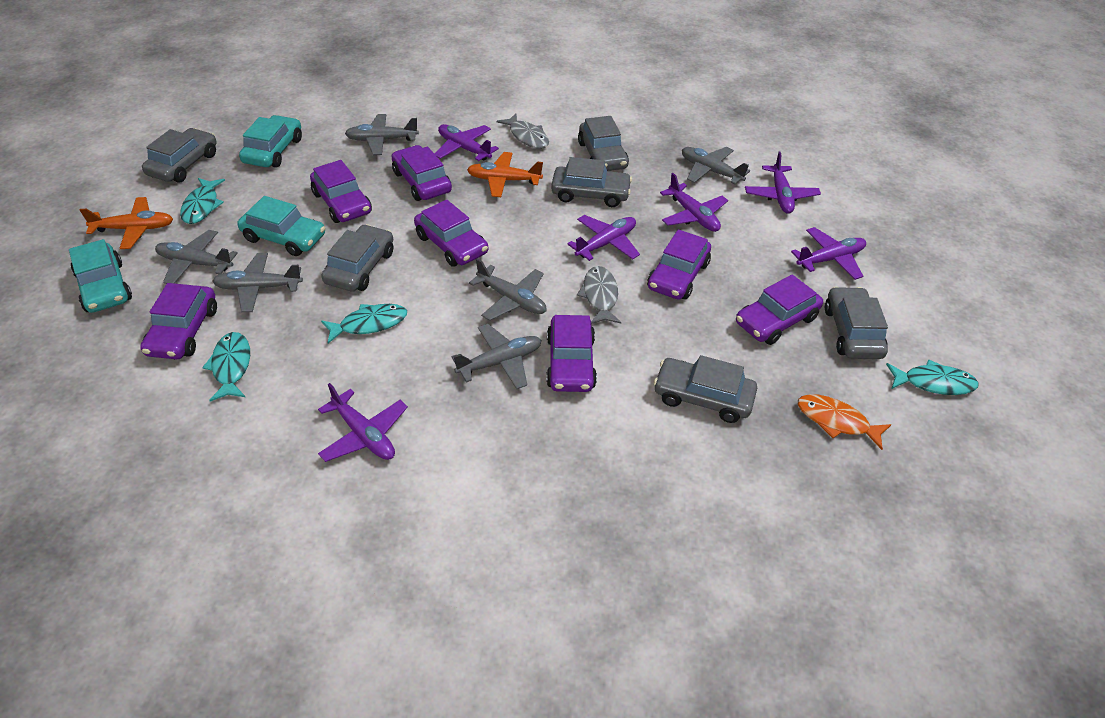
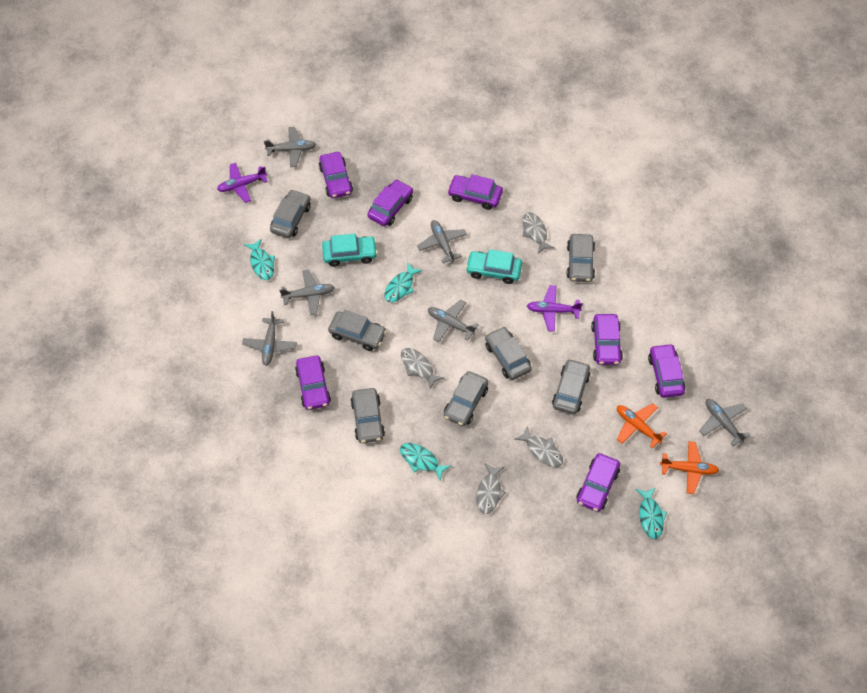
grey car: [142,128,217,182] [321,224,393,292] [551,157,632,207] [578,116,629,171] [654,355,757,423] [825,287,888,359] = 6 -> [270,189,311,238] [328,310,387,351] [351,388,385,443] [444,371,488,426] [485,327,532,380] [552,359,591,414] [567,234,595,282] = 7
grey fish: [497,114,549,149] [577,266,621,324] = 2 -> [401,348,444,389] [476,463,506,514] [515,426,563,467] [522,212,555,253] = 4
orange fish: [798,394,891,450] = 1 -> none = 0
purple plane: [318,383,408,462] [435,124,499,161] [567,215,640,261] [660,173,728,232] [745,152,821,214] [791,227,866,280] = 6 -> [217,163,268,203] [527,285,583,332] = 2
turquoise car: [69,239,132,313] [237,196,325,256] [239,115,302,168] = 3 -> [322,234,378,267] [466,249,522,284] = 2

